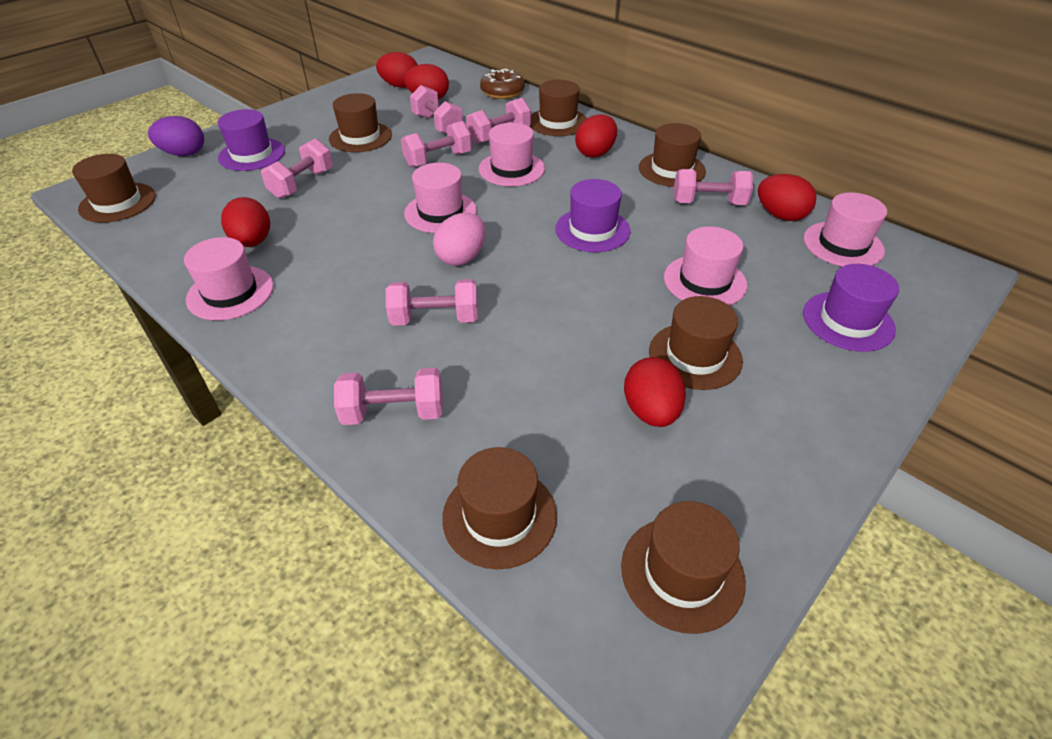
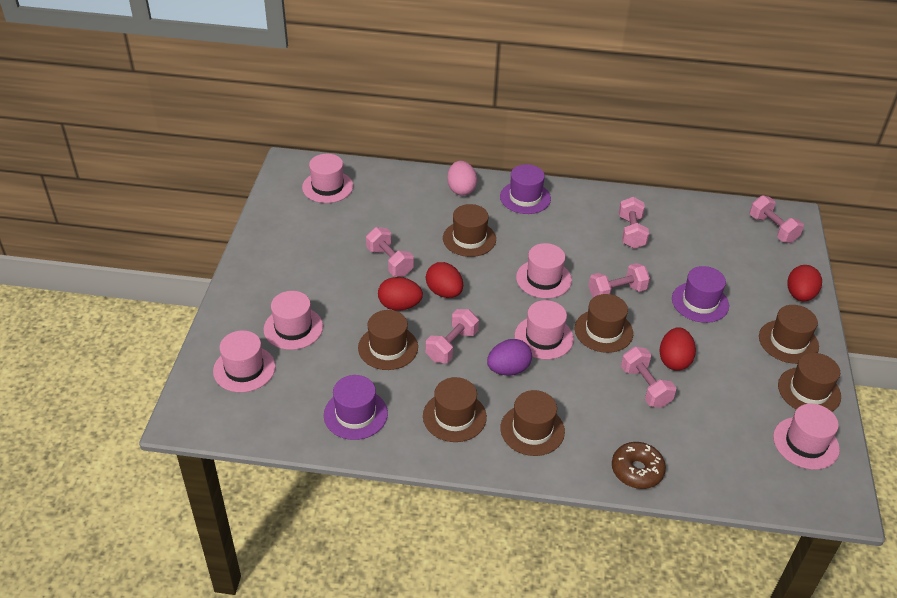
pink dumbbell: [261,138,333,199] [334,368,443,425] [386,279,478,326] [401,121,472,167] [410,85,463,134] [466,98,531,144] [674,169,753,205] = 7 -> [366,227,414,276] [425,309,479,363] [589,263,650,298] [619,197,649,249] [621,347,676,408] [750,195,804,243] = 6
pink hat: [184,237,274,320] [404,163,477,233] [479,123,545,186] [664,227,747,305] [804,192,887,267] = 5 -> [213,330,276,392] [264,291,323,350] [302,154,353,203] [515,300,574,359] [516,243,572,299] [773,404,840,470] = 6
red egg: [221,197,270,247] [376,52,418,88] [404,64,449,99] [575,114,617,157] [624,357,686,427] [758,174,816,221] = 6 -> [378,277,423,311] [426,262,463,298] [659,327,696,371] [787,265,822,302] = 4

